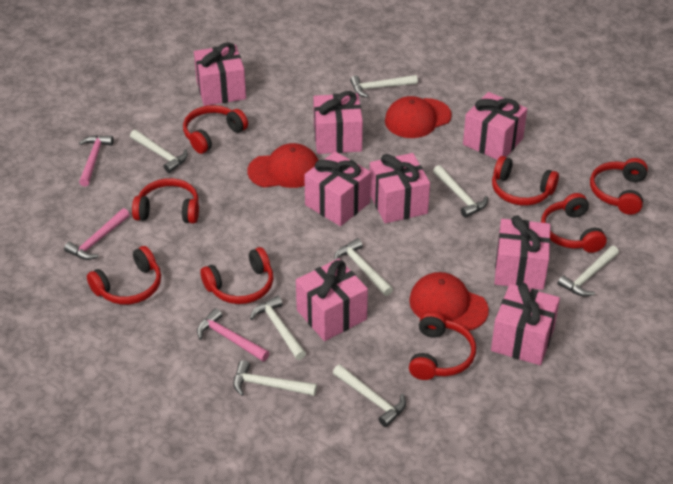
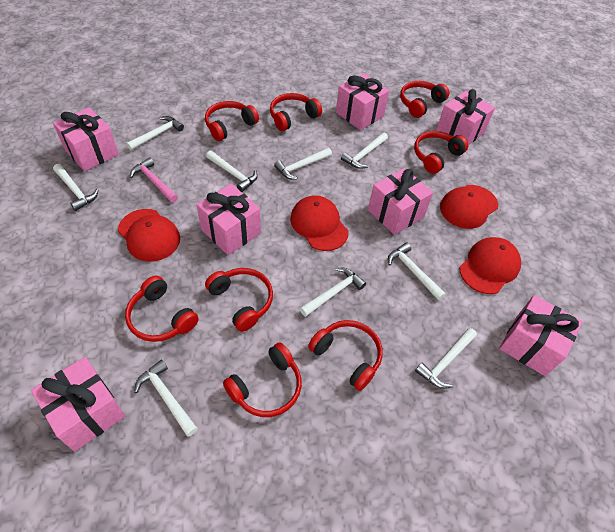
pink gift: [194,42,246,106] [296,259,368,341] [304,151,371,226] [313,91,363,154] [370,153,430,224] [463,92,527,160] [491,283,560,365] [494,215,551,290] = 8 -> [31,357,125,451] [53,107,119,171] [197,184,261,255] [336,73,389,130] [368,168,433,235] [436,89,495,145] [499,295,582,376] = 7
pink hammer: [64,208,130,260] [79,135,113,186] [197,308,269,362] = 3 -> [130,158,178,203] = 1
red cap: [247,143,319,188] [385,96,452,138] [409,272,489,331] = 3 -> [118,209,180,262] [290,195,349,251] [440,185,498,229] [459,237,521,294] = 4
white hammer: [130,130,188,173] [233,360,317,396] [250,296,306,360] [333,365,406,427] [334,238,393,296] [350,75,418,98] [433,165,488,218] [558,246,619,296] = 8 -> [53,164,98,211] [126,116,184,150] [134,360,198,437] [206,151,258,192] [274,148,332,180] [300,268,366,317] [341,133,388,169] [388,242,446,300] [415,328,477,389] = 9

